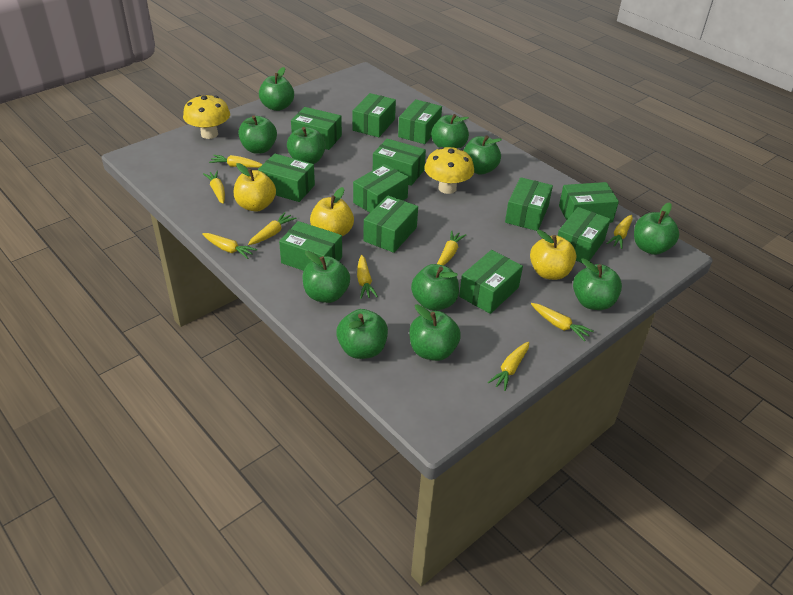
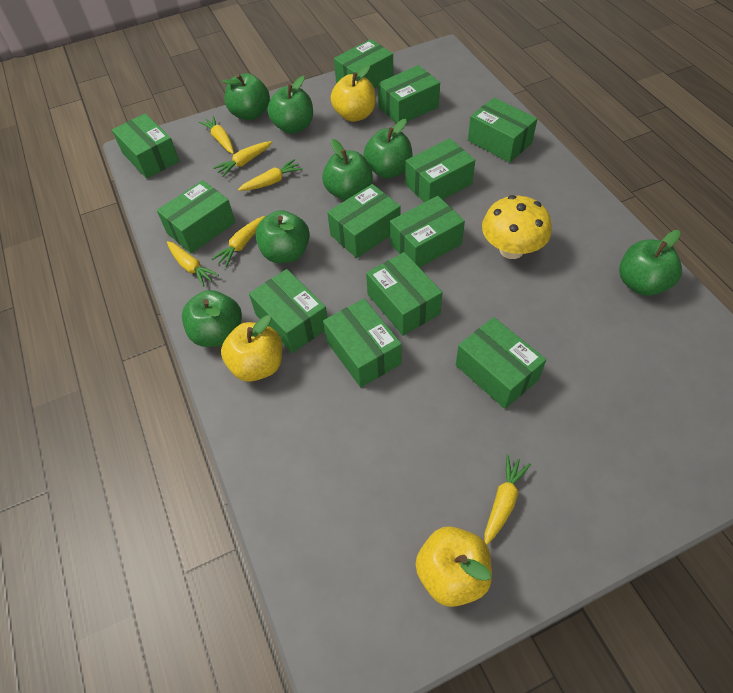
green apple: [238,115,277,154] [259,67,294,111] [287,127,326,164] [302,251,350,303] [336,309,388,359] [409,304,461,361] [411,264,459,311] [431,114,469,148] [463,135,502,175] [573,258,622,310] [634,203,679,255] = 11 -> [182,290,242,347] [222,73,270,120] [255,210,310,263] [267,76,313,134] [322,139,373,201] [364,119,413,178] [619,230,682,296] = 7
yellow carrot: [202,233,257,259] [203,171,225,204] [209,155,263,168] [248,212,296,245] [357,255,378,299] [437,230,466,266] [488,342,529,391] [531,303,594,341] [606,215,633,249] = 9 -> [167,241,219,287] [199,116,234,154] [211,216,265,267] [213,141,272,177] [238,159,303,191] [485,454,531,545] = 6
yellow mushroom: [183,95,230,139] [424,147,474,194] = 2 -> [482,195,552,259] = 1

